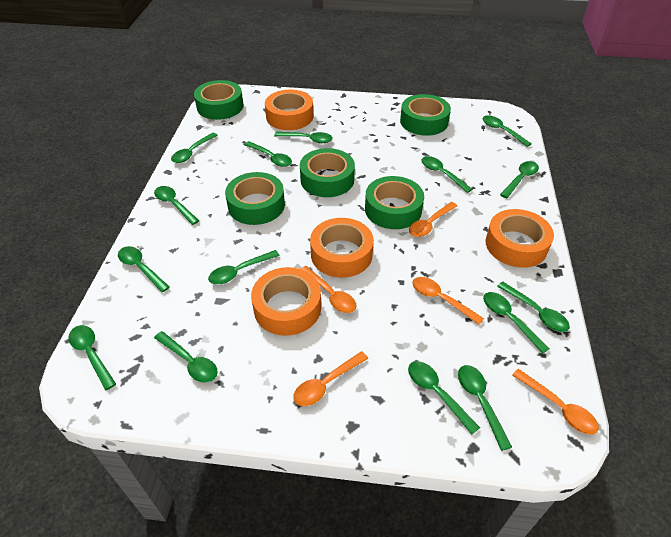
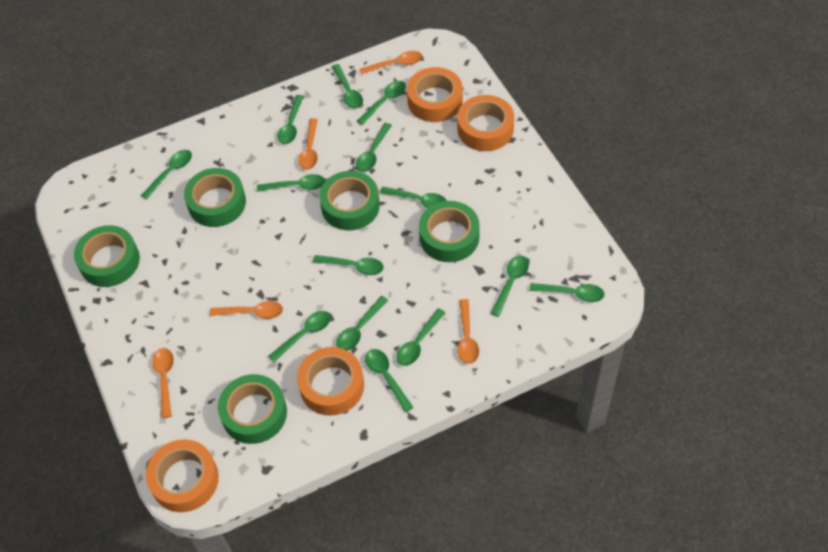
green spoon: [69,325,116,390] [118,246,170,293] [154,186,199,225] [154,331,218,383] [171,132,218,163] [208,250,280,284] [245,141,292,167] [274,132,333,143] [408,361,480,434] [421,156,473,193] [458,365,512,451] [483,115,532,147] [483,292,550,354] [497,281,570,332] [500,161,539,198] = 15 -> [141,150,192,199] [257,174,325,192] [268,311,331,362] [277,95,304,144] [313,255,384,275] [332,64,363,109] [336,296,389,351] [356,123,392,172] [357,81,406,125] [365,349,414,412] [380,187,447,208] [396,308,445,366] [490,255,529,317] [530,283,605,302] = 14

